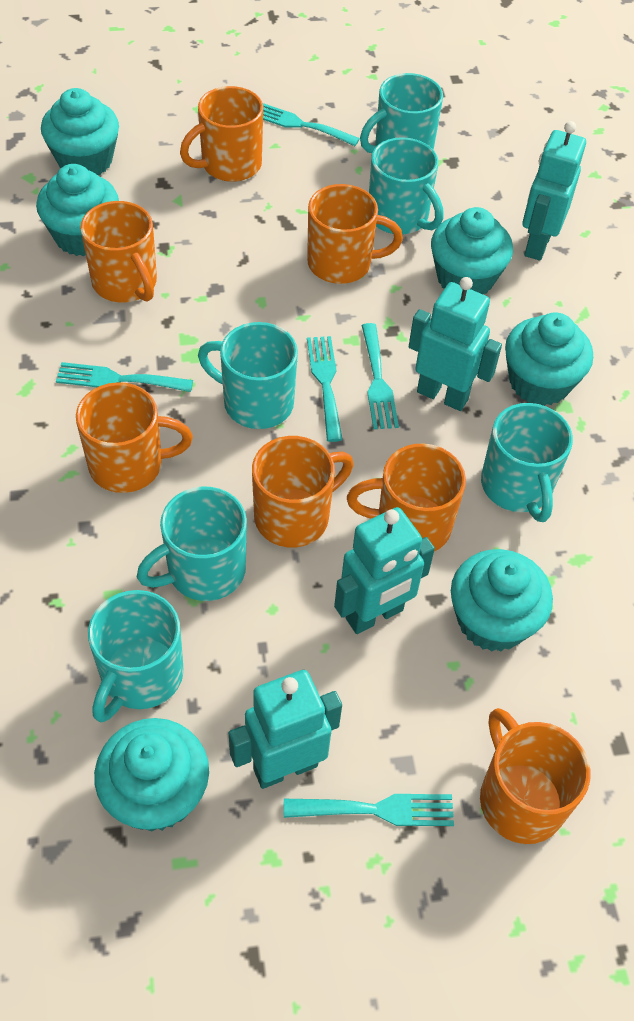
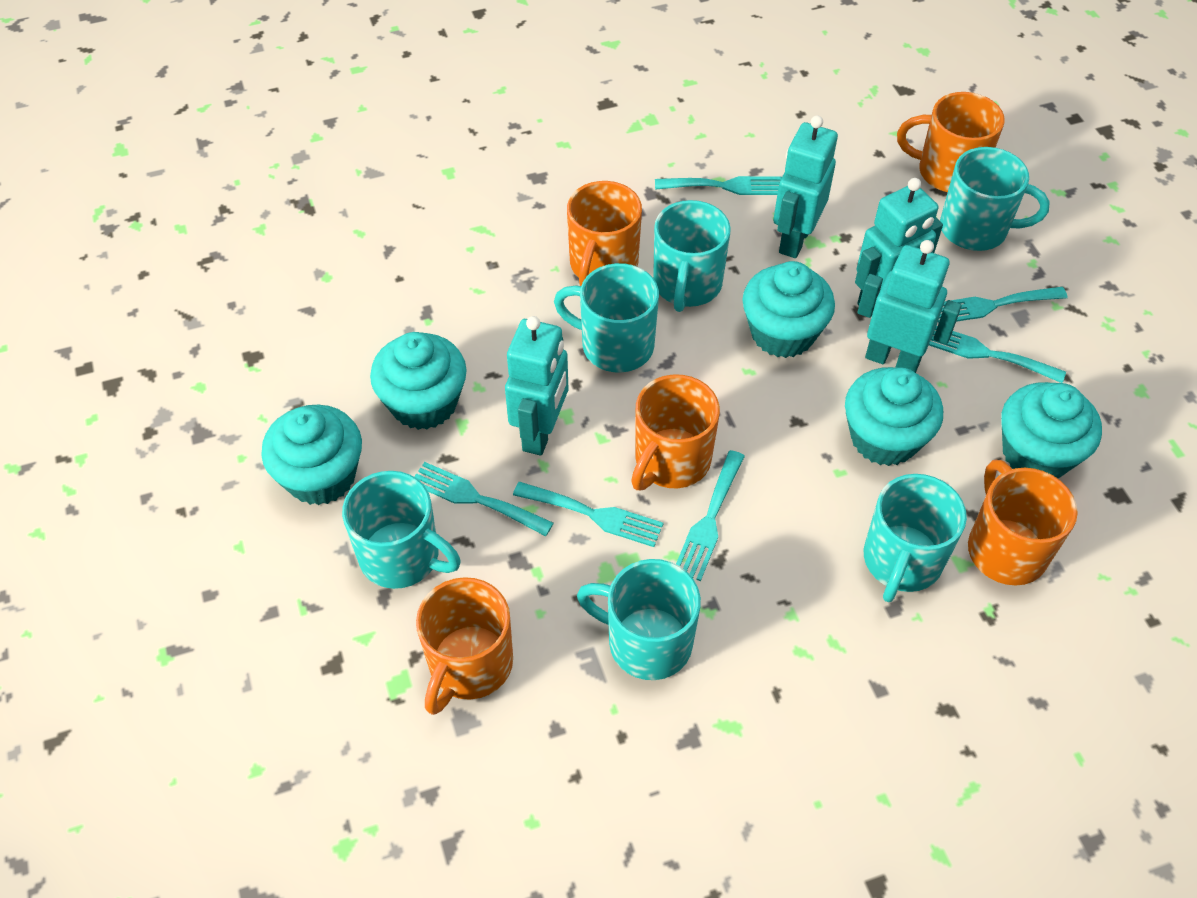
orange mug: [76,382,193,493] [80,201,157,302] [180,86,263,182] [252,436,354,548] [307,184,403,284] [347,443,466,552] [480,708,591,844] = 7 -> [416,577,513,715] [567,181,642,286] [631,374,720,490] [897,92,1005,192] [968,460,1078,586] = 5
turquoise cupcake: [36,164,119,256] [41,88,119,175] [94,718,209,831] [431,207,513,294] [451,549,553,652] [505,313,593,406] = 6 -> [261,405,362,505] [370,332,467,430] [742,261,835,358] [845,367,943,466] [1001,382,1102,478] = 5
turquoise fork: [56,362,193,392] [263,103,360,146] [284,794,454,826] [307,336,343,442] [361,323,399,429] = 5 -> [414,462,554,536] [513,482,663,547] [655,176,782,195] [676,450,745,581] [929,326,1066,383] [938,287,1068,323] = 6

